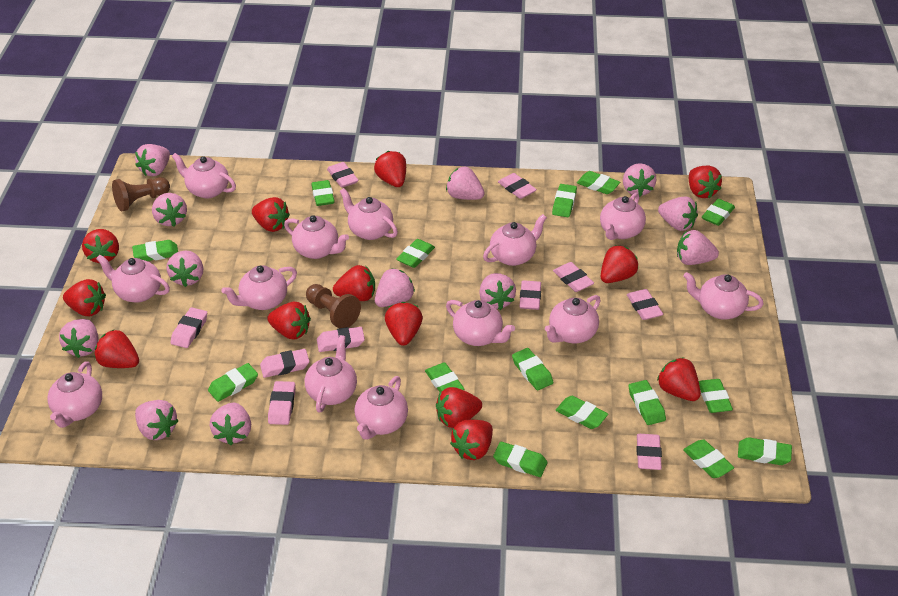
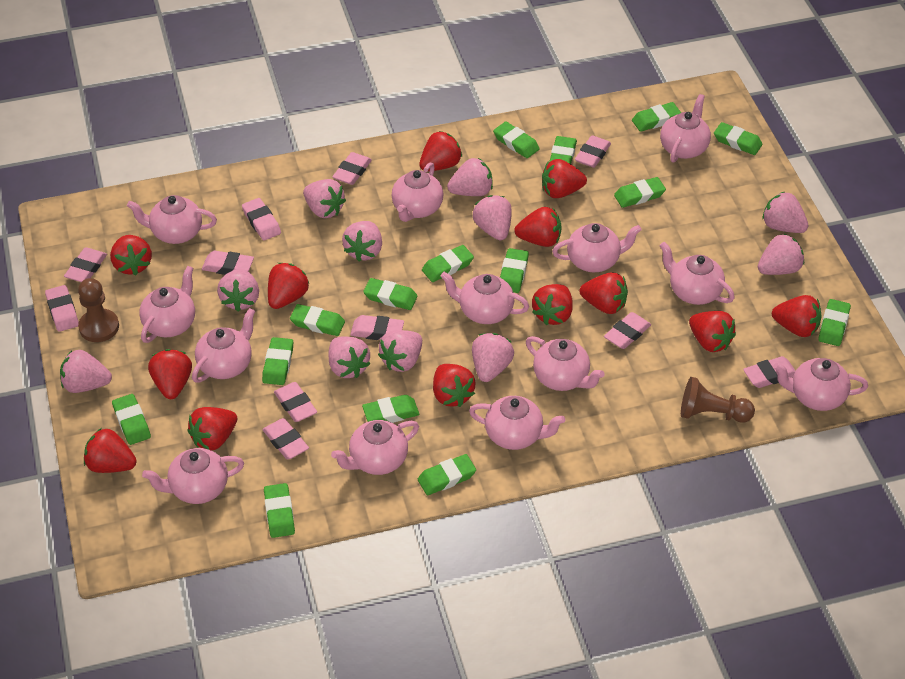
pink eraser: [170,307,207,348] [260,349,309,378] [268,381,295,425] [317,327,365,352] [327,162,359,188] [498,173,537,199] [519,280,541,310] [553,262,594,292] [627,289,663,320] [636,434,662,470] = 10 -> [45,285,79,332] [64,247,107,282] [202,251,254,275] [242,198,281,240] [262,418,309,460] [274,382,317,422] [332,152,372,185] [350,315,404,340] [575,135,611,168] [604,312,651,349] [743,356,795,388] = 11
pink strawberry: [59,319,98,358] [135,144,170,176] [135,400,179,440] [152,193,187,226] [166,251,203,287] [210,402,251,445] [375,268,415,307] [446,167,485,200] [479,273,516,310] [623,163,656,197] [658,196,698,231] [677,230,719,265] = 12 -> [60,350,112,393] [217,269,259,312] [303,179,346,218] [328,336,371,378] [342,221,382,262] [378,330,422,372] [447,158,493,196] [472,333,514,382] [473,195,512,240] [758,234,804,275] [762,192,808,233] = 11

